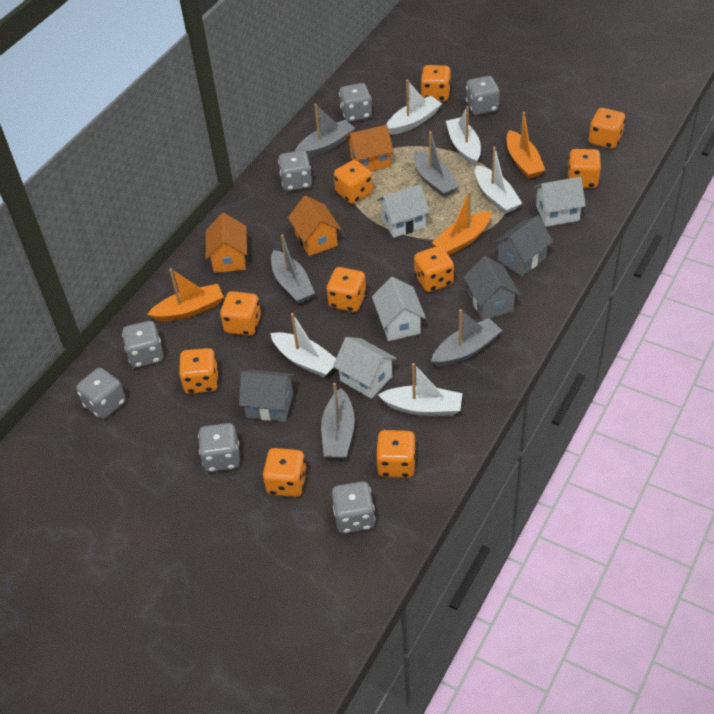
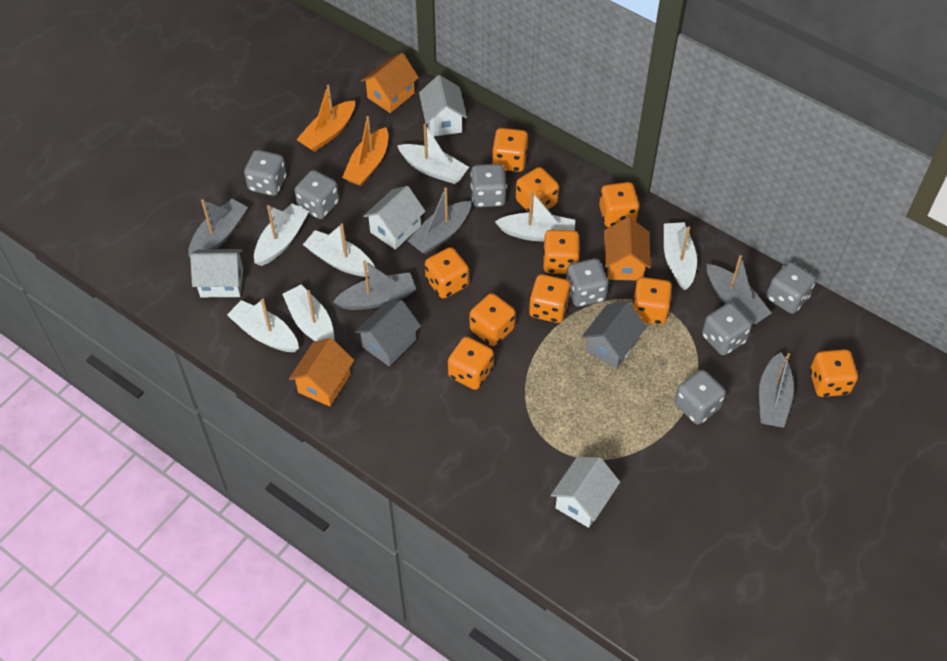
grey house: [239,369,294,422] [464,256,520,320] [494,216,553,276] = 3 -> [355,300,421,366] [582,302,647,369] = 2
orange boat: [147,269,224,322] [432,191,492,256] [507,112,545,179] = 3 -> [296,85,355,152] [342,116,388,186] = 2
white boat: [270,313,336,377] [378,363,463,416] [386,79,442,135] [446,106,481,166] [475,147,522,214] = 5 -> [227,299,299,352] [254,203,309,266] [282,284,334,341] [303,223,375,277] [397,124,469,184] [495,191,575,241] [664,222,697,290] = 7

